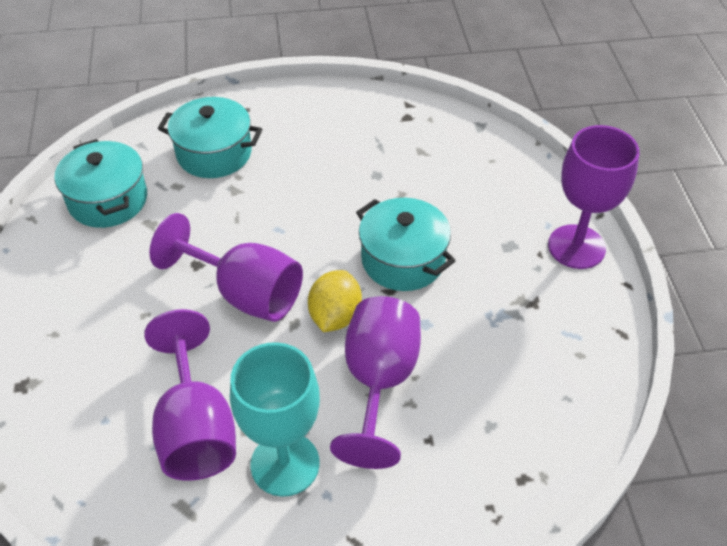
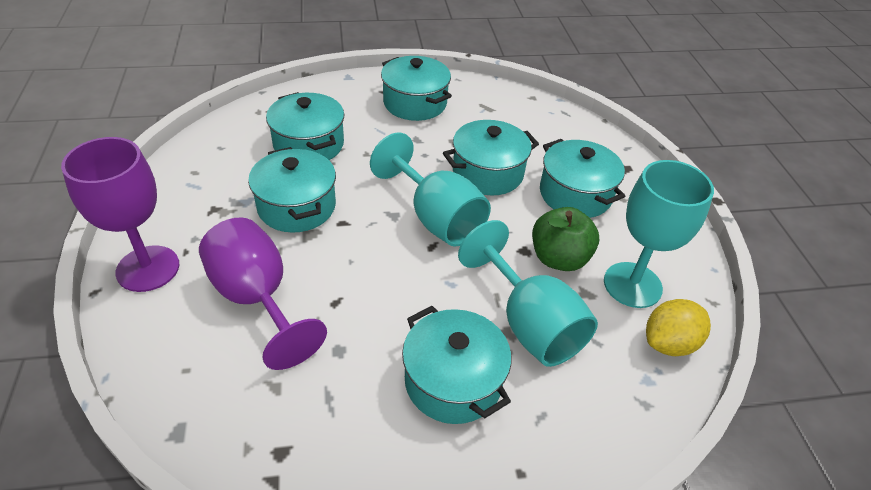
green apple: none = 0 -> [532,207,599,271] = 1
purple goblet: [144,309,236,481] [149,213,303,322] [330,296,421,469] [548,125,639,269] = 4 -> [61,137,179,292] [199,218,327,370] = 2
turquoise goblet: [230,342,320,497] = 1 -> [370,132,491,247] [458,220,598,367] [604,160,714,308] = 3
turquoise pot: [55,139,147,228] [158,97,262,178] [356,198,455,291] = 3 -> [248,147,336,233] [266,92,344,160] [381,56,452,121] [402,306,511,424] [443,120,539,195] [540,139,625,218] = 6

